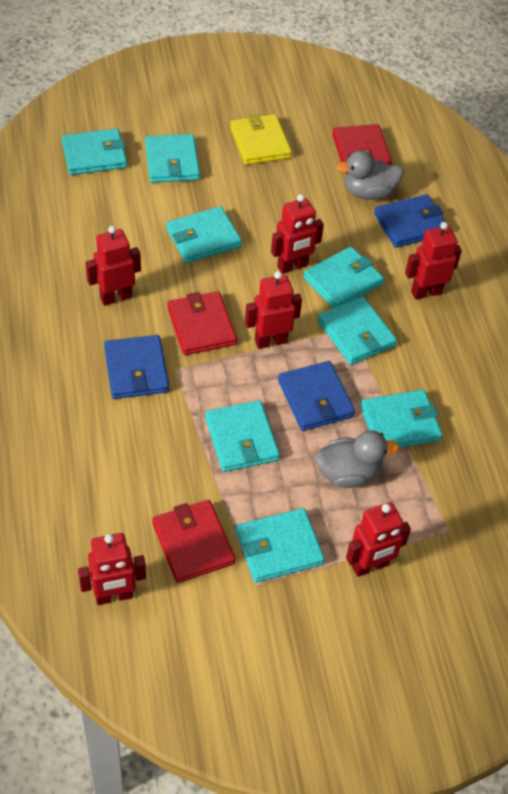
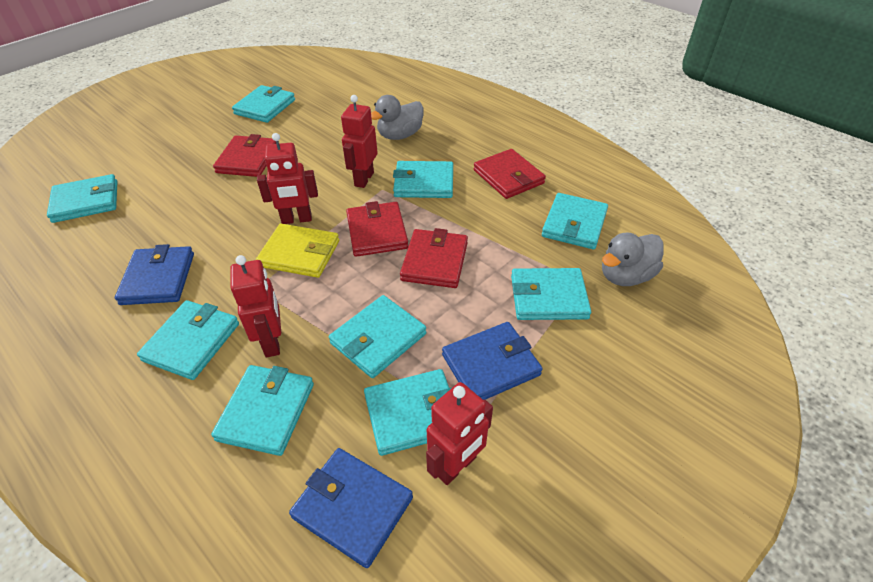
red robot: [78,533,146,605] [85,226,141,306] [245,271,302,349] [271,194,324,274] [346,502,411,577] [405,222,462,299] = 6 -> [230,255,281,357] [257,133,318,224] [341,95,378,188] [426,382,493,485] = 4
red wallet: [152,500,236,583] [167,291,237,355] [332,124,392,173] = 3 -> [213,134,276,177] [346,201,409,257] [400,228,468,288] [474,149,546,199] = 4
turquoise wallet: [62,129,127,175] [145,134,200,183] [166,206,242,263] [205,400,280,472] [236,508,325,583] [303,246,384,308] [318,297,397,365] [360,390,442,448] = 8 -> [47,174,117,223] [137,300,239,380] [211,365,314,456] [232,85,295,123] [329,295,426,378] [364,369,451,456] [393,161,453,198] [511,268,591,320] [542,193,608,249] = 9

